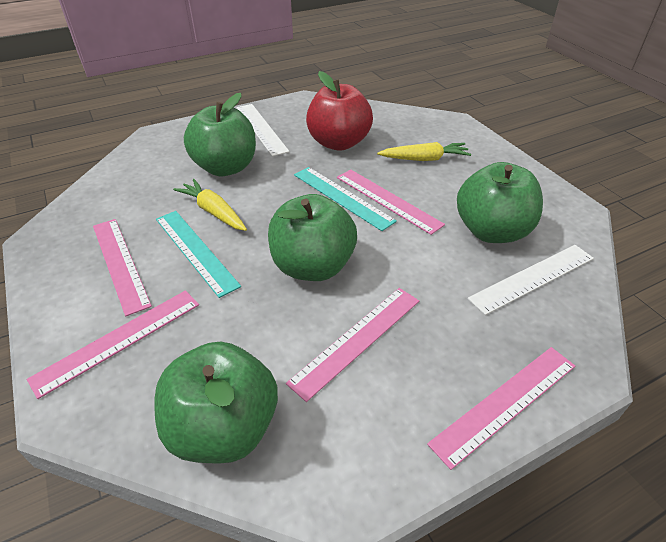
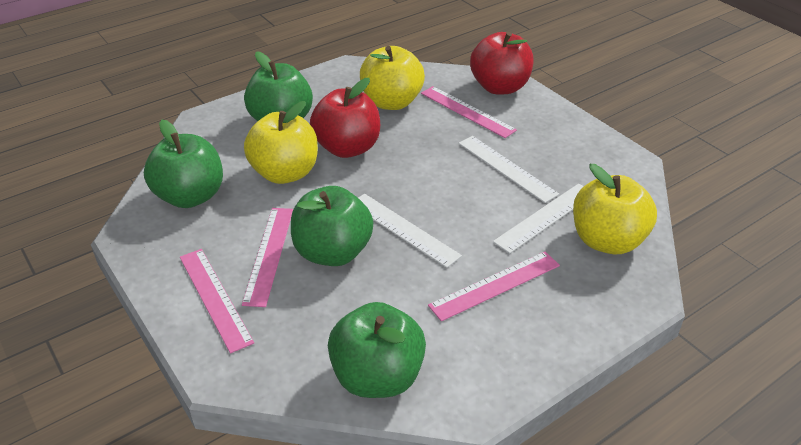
pink ruler: [27,290,199,399] [93,219,152,316] [286,288,419,402] [337,169,445,235] [427,347,575,470] = 5 -> [180,249,254,353] [242,208,293,307] [421,86,517,138] [428,252,560,321] = 4
red apple: [306,71,373,151] = 1 -> [310,78,380,158] [470,32,534,95] = 2
turquoise ruler: [156,211,241,298] [294,167,397,231] = 2 -> none = 0
white ruler: [237,104,290,156] [468,245,594,315] = 2 -> [358,194,462,268] [458,136,559,203] [493,183,584,254] = 3
yellow apple: none = 0 -> [244,101,318,184] [360,46,425,110] [573,164,657,254] = 3
yellow carrot: [173,179,247,231] [377,142,471,161] = 2 -> none = 0

